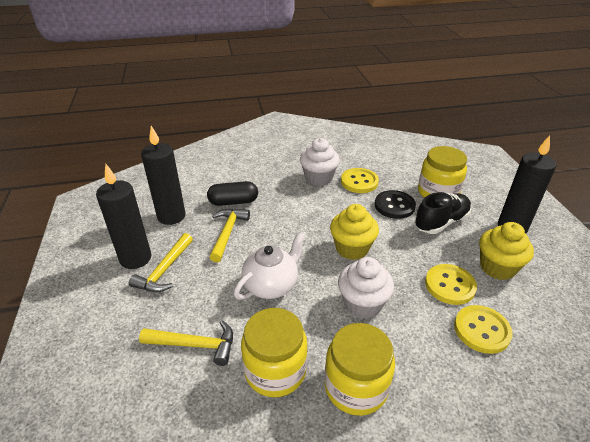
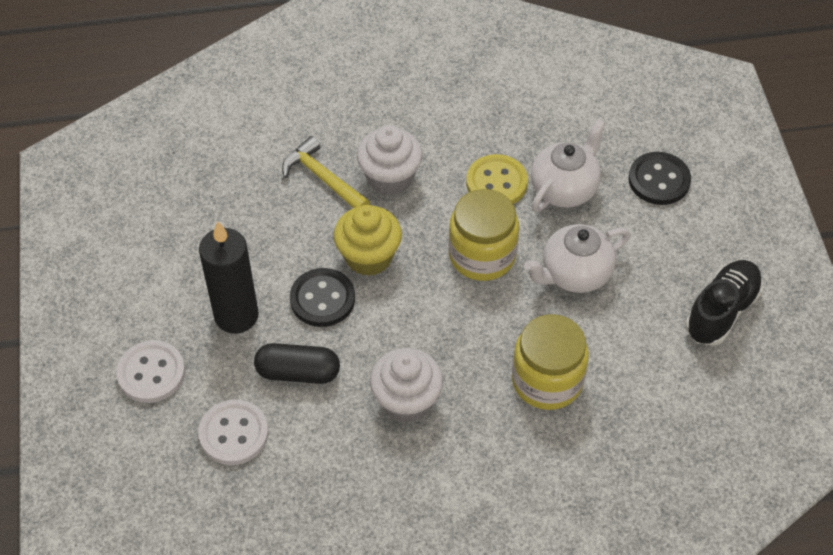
black button: [375,190,416,219] = 1 -> [290,268,355,327] [629,152,691,205] = 2
black candle: [96,164,152,269] [141,126,186,225] [498,135,557,234] = 3 -> [199,221,259,334] = 1
white button: none = 0 -> [116,340,185,403] [198,399,269,465] = 2
white teapot: [234,231,306,300] = 1 -> [524,224,631,293] [531,119,605,212] = 2
yellow button: [341,168,379,193] [425,264,477,305] [454,305,513,354] = 3 -> [466,154,528,204] = 1
yellow cupcake: [330,204,379,260] [479,222,534,280] = 2 -> [334,205,402,276] = 1
yellow hammer: [129,233,193,292] [139,320,233,366] [209,209,250,262] = 3 -> [282,136,370,208] = 1
yellow jar: [241,308,308,397] [325,323,395,416] [418,146,467,198] = 3 -> [449,189,519,281] [512,314,589,410] = 2

